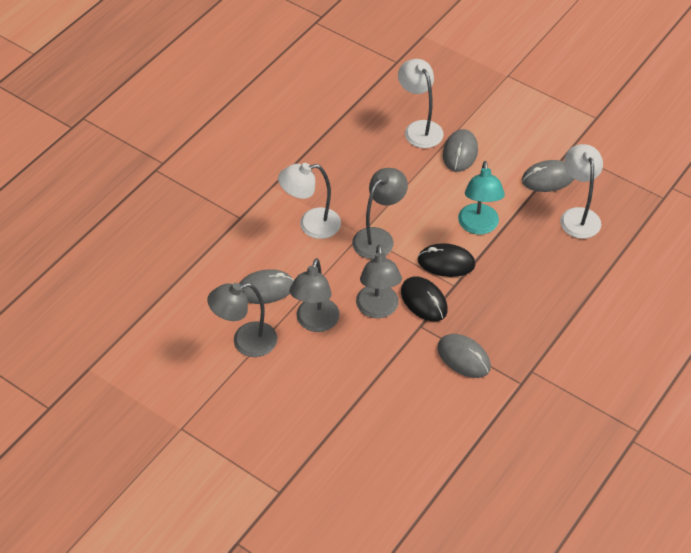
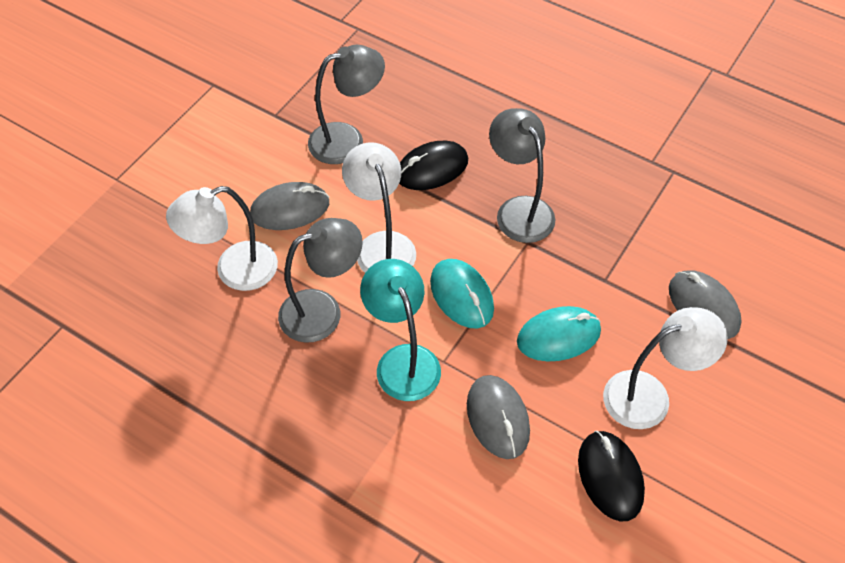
grey lamp: [207,283,277,357] [289,258,340,332] [352,168,408,259] [356,245,402,318] = 4 -> [278,218,363,343] [308,45,385,164] [489,108,555,243] = 3
grey mouse: [239,269,294,304] [437,334,491,378] [443,129,478,172] [522,160,574,192] = 4 -> [250,182,329,230] [467,375,530,459] [669,270,741,339] = 3
turquoise mouse: none = 0 -> [430,259,494,329] [517,306,601,362] = 2

